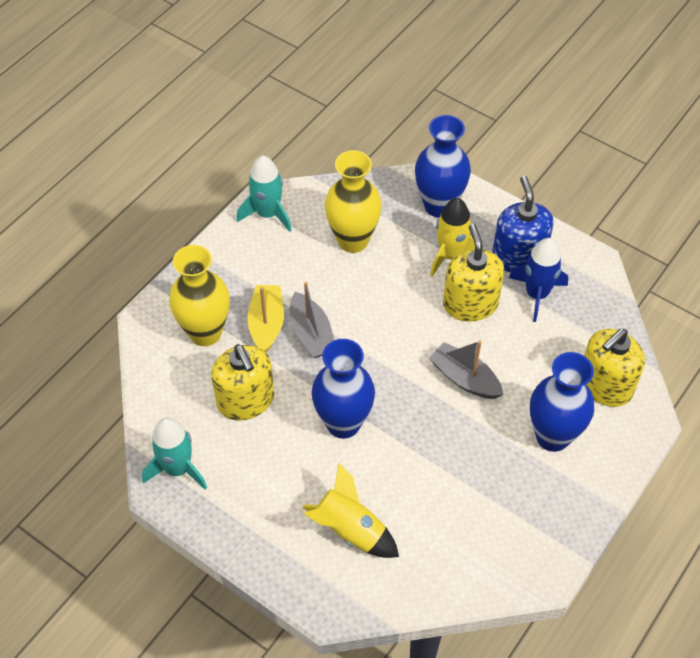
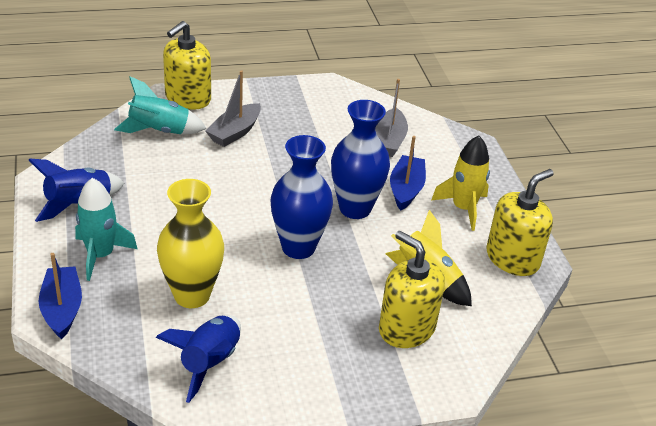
blue boat: none = 0 -> [39,253,82,339] [390,136,426,211] = 2
blue rocket: [509,238,568,322] = 1 -> [29,158,124,222] [156,315,241,403] = 2
blue soap dispenser: [492,176,554,272] = 1 -> none = 0
blue vase: [312,339,375,439] [415,115,471,218] [530,352,594,452] = 3 -> [271,135,333,259] [331,100,390,219] = 2
yellow boat: [247,285,284,352] = 1 -> none = 0
yellow vase: [169,245,230,346] [325,150,382,253] = 2 -> [157,179,224,308] = 1

